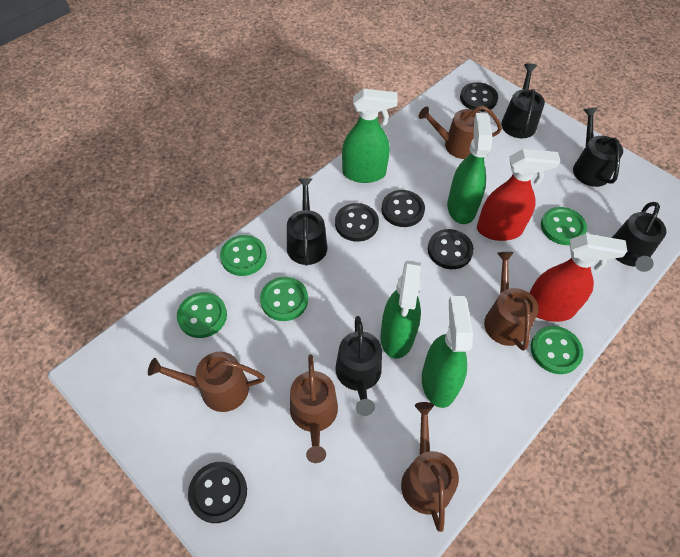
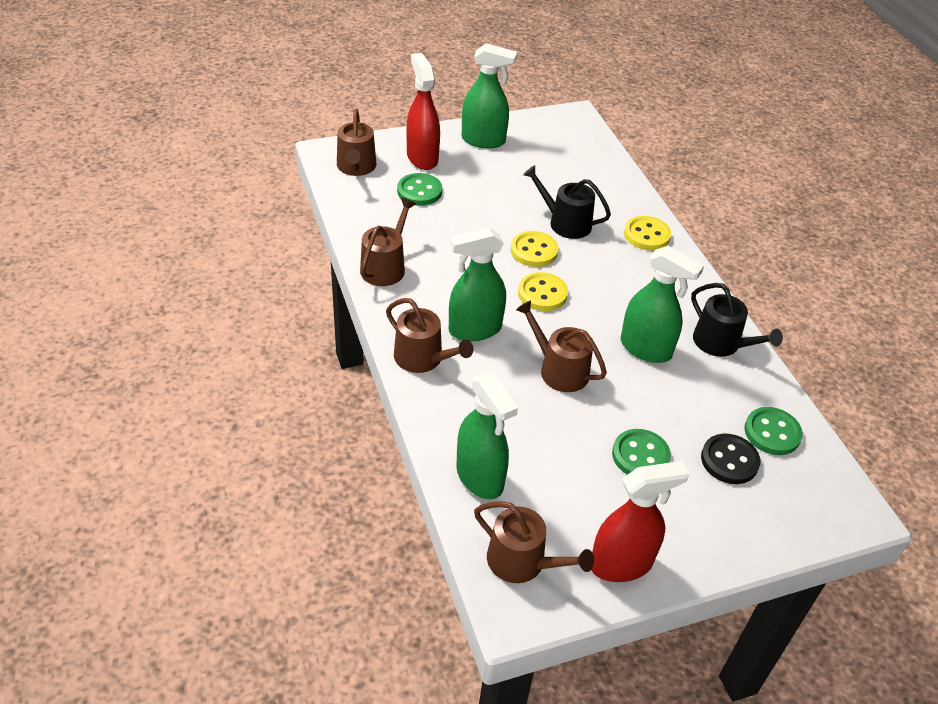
black button: [188,462,247,523] [335,203,379,242] [382,190,425,227] [428,229,474,269] [460,82,498,112] = 5 -> [701,434,760,484] = 1
black watering can: [287,178,327,266] [336,316,382,416] [501,63,545,138] [573,108,623,187] [612,202,666,272] = 5 -> [523,165,611,239] [691,283,783,357] = 2
green button: [177,292,227,338] [220,235,267,276] [260,277,308,321] [531,326,583,374] [541,207,587,245] = 5 -> [397,173,442,206] [612,429,671,475] [744,407,803,455] = 3
yellow button: none = 0 -> [511,231,559,267] [518,272,568,311] [624,216,671,250] = 3

